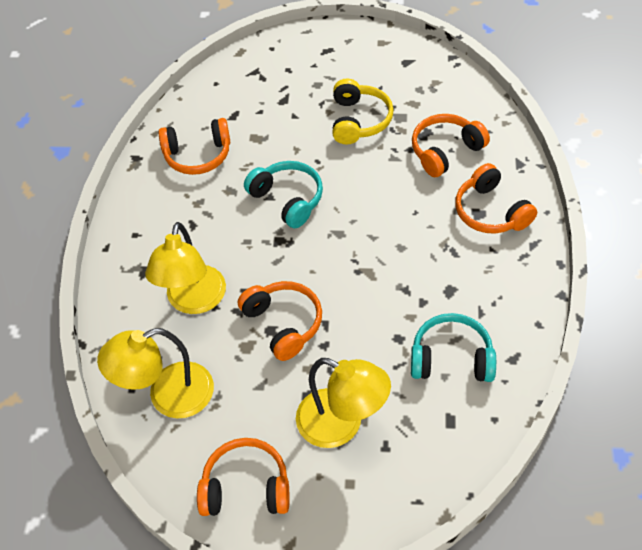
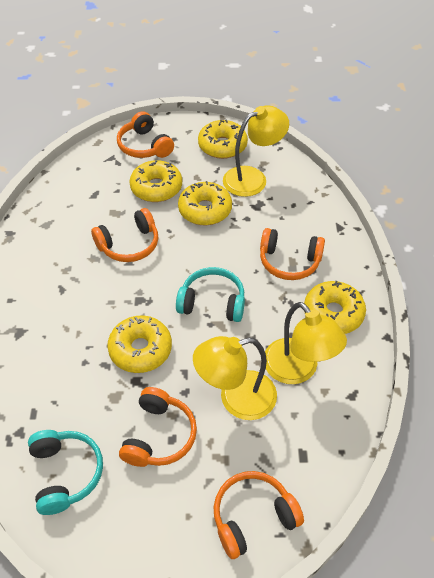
yellow donut: none = 0 -> [107,315,172,373] [129,160,182,202] [178,181,232,225] [198,119,248,159] [304,281,366,334] = 5
yellow headphones: [332,79,394,144] = 1 -> none = 0

